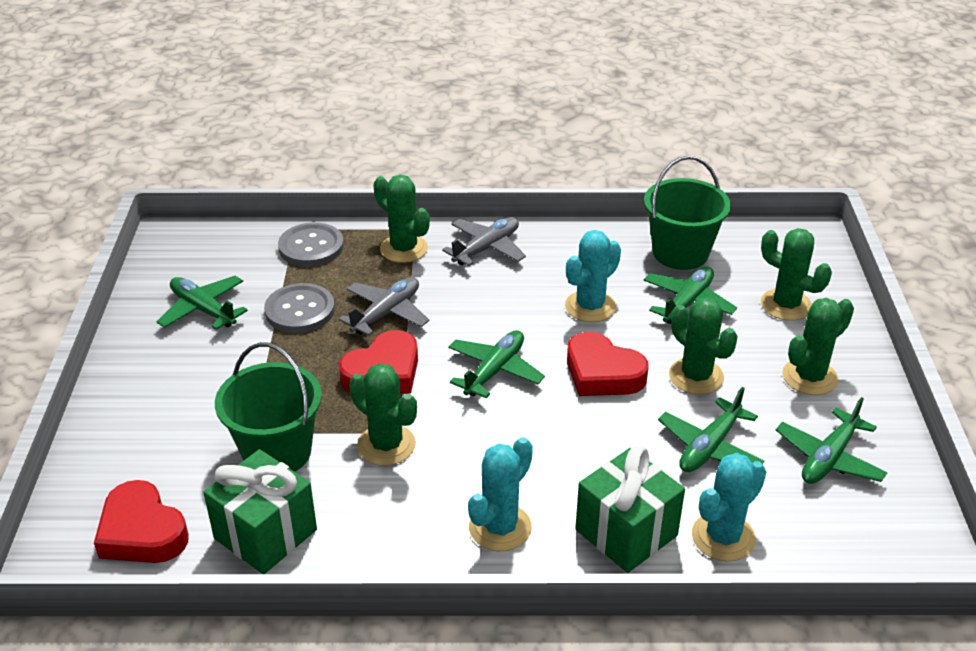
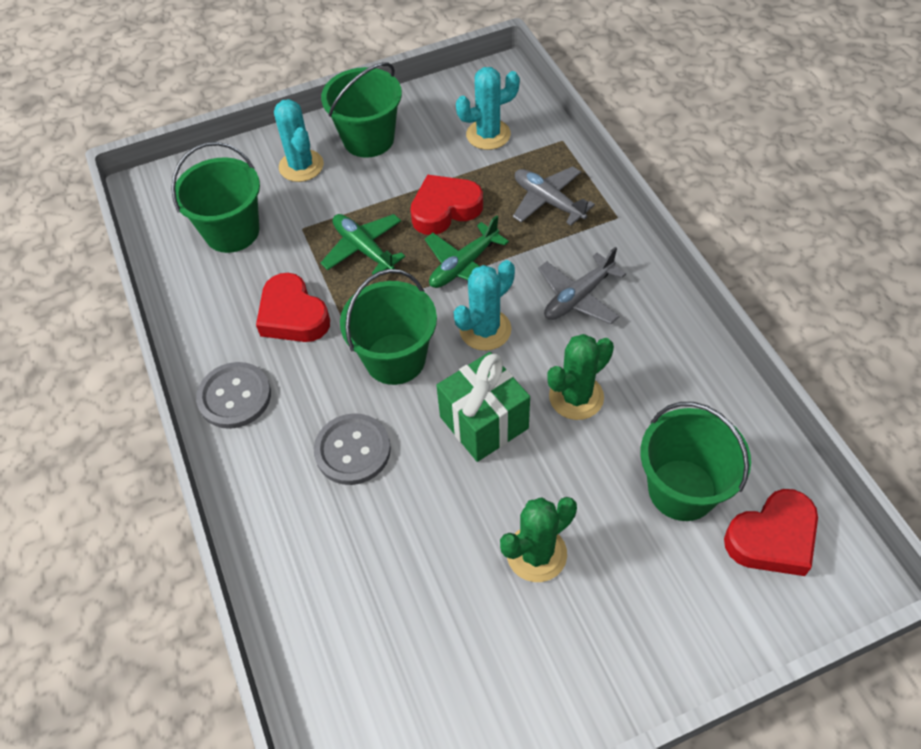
green bucket: [215,342,322,472] [644,156,731,270] = 2 -> [171,142,260,253] [321,62,402,158] [340,269,437,385] [640,402,751,521] = 4
green cactus: [349,363,417,466] [373,175,430,263] [669,297,738,395] [761,228,832,321] [782,298,854,395] = 5 -> [500,497,577,582] [547,334,614,420] = 2
green gift: [203,449,317,574] [575,445,685,573] = 2 -> [436,352,530,462] = 1
green plane: [156,276,248,330] [449,330,545,398] [644,266,737,324] [658,387,764,472] [776,397,888,484] = 5 -> [321,214,405,274] [425,215,509,288] = 2

